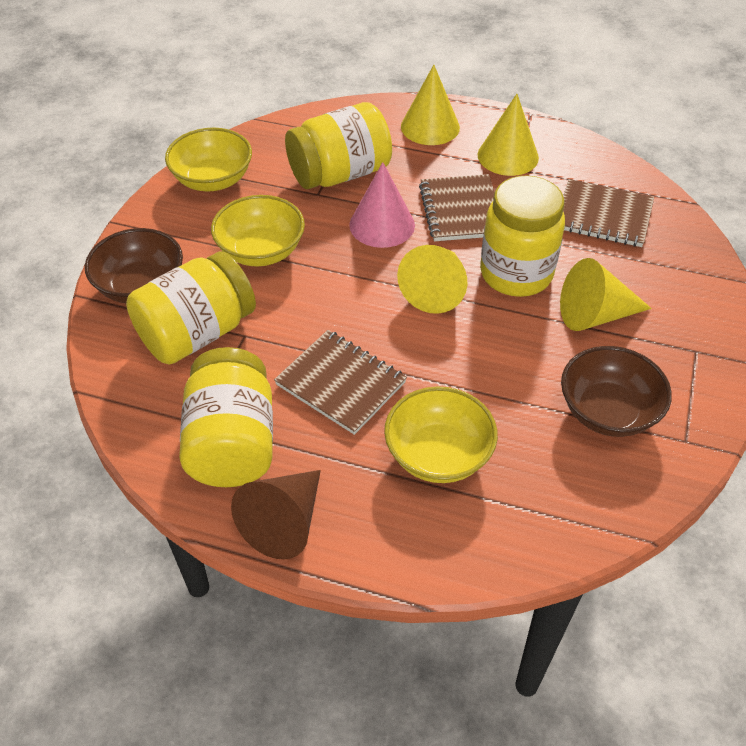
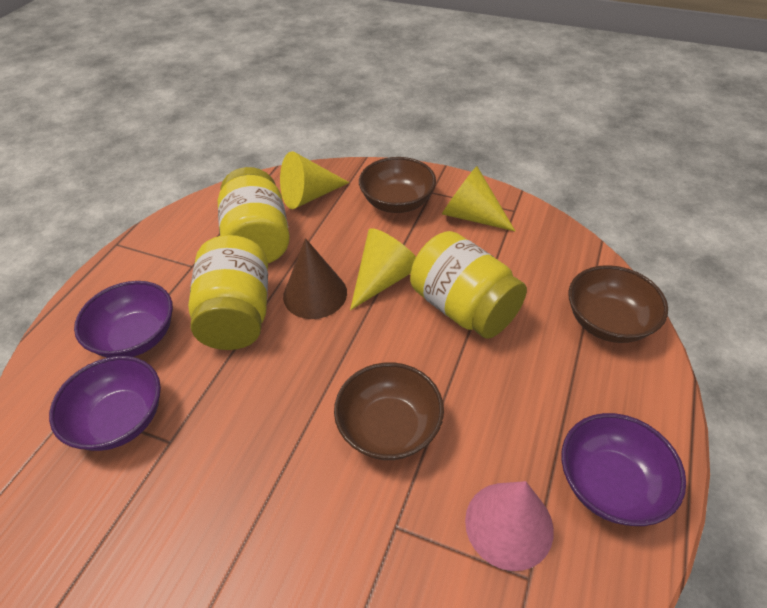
brown bowl: [85,228,183,303] [561,346,672,437] = 2 -> [334,362,444,460] [359,157,436,213] [568,265,668,343] = 3
brown notebook: [274,330,407,435] [419,174,494,241] [563,179,654,247] = 3 -> none = 0
purple bowl: none = 0 -> [49,356,161,451] [74,281,173,358] [561,413,686,526] = 3
yellow bowl: [165,128,252,192] [211,195,305,266] [384,386,498,483] = 3 -> none = 0
yellow cone: [397,245,467,314] [401,65,460,145] [478,94,539,176] [560,258,652,331] = 4 -> [280,151,350,209] [350,228,416,310] [442,166,515,231] = 3
yellow jar: [126,251,256,365] [179,347,273,487] [285,102,392,189] [480,176,565,297] = 4 -> [188,235,268,350] [218,167,290,263] [410,231,527,339] = 3

